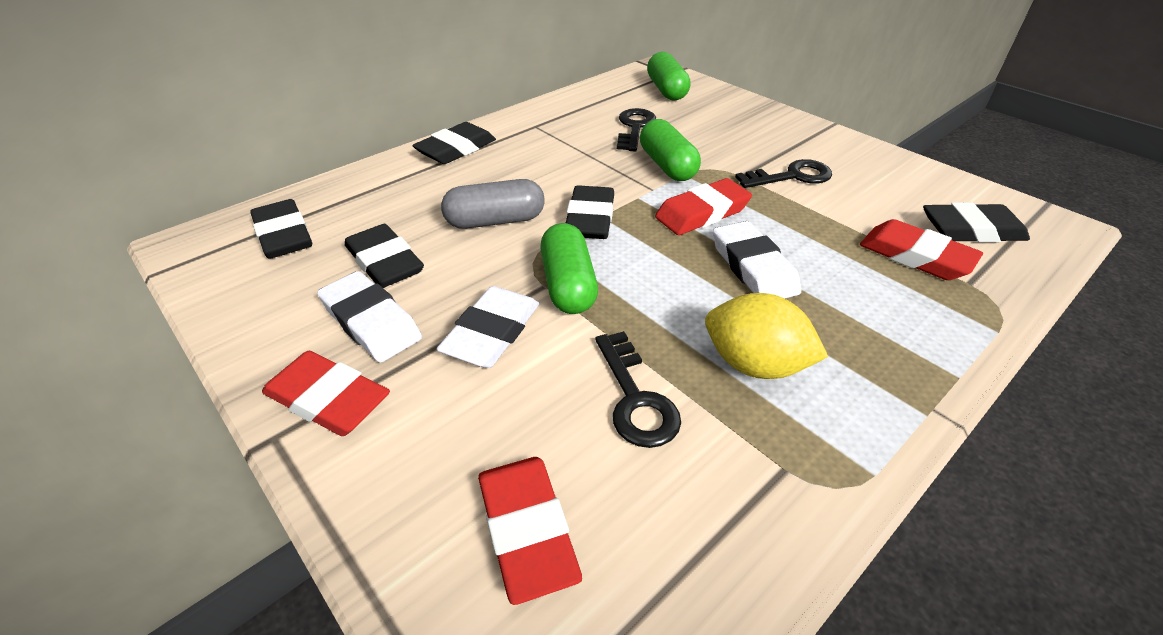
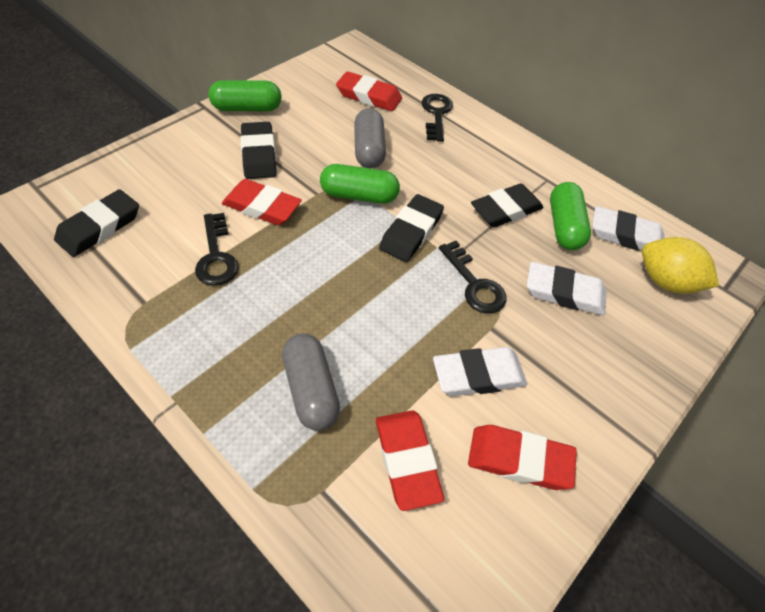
black eraser: [250,199,312,259] [345,224,424,288] [412,122,496,164] [566,185,614,239] [923,202,1030,243] = 5 -> [54,189,139,257] [240,122,277,179] [379,194,444,262] [471,183,544,228] = 4
grey capsule: [441,179,545,229] = 1 -> [282,333,340,430] [354,108,386,169] = 2

